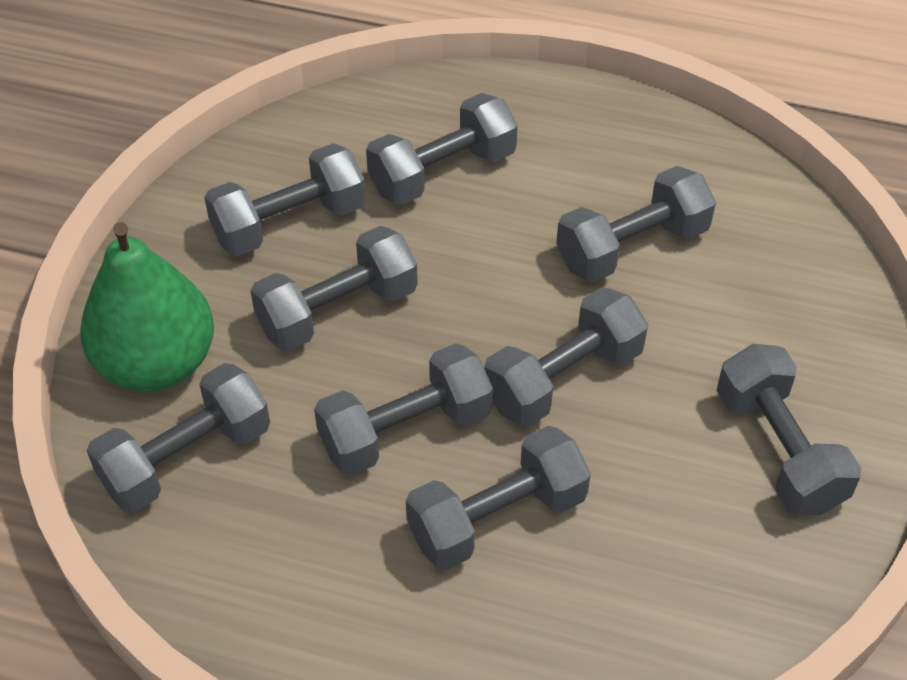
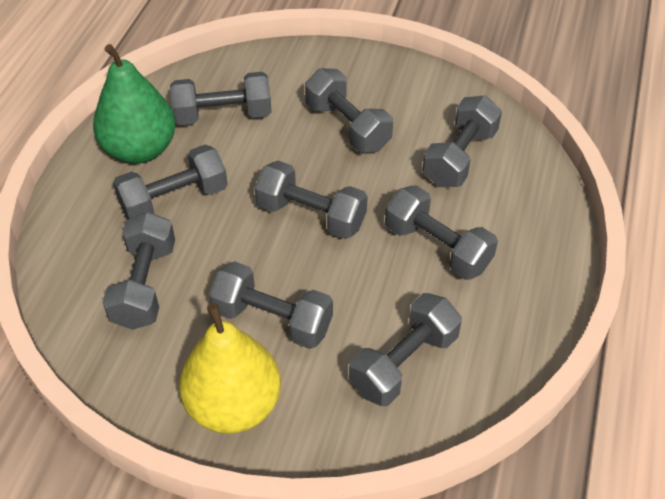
yellow pear: none = 0 -> [179,303,281,434] = 1

